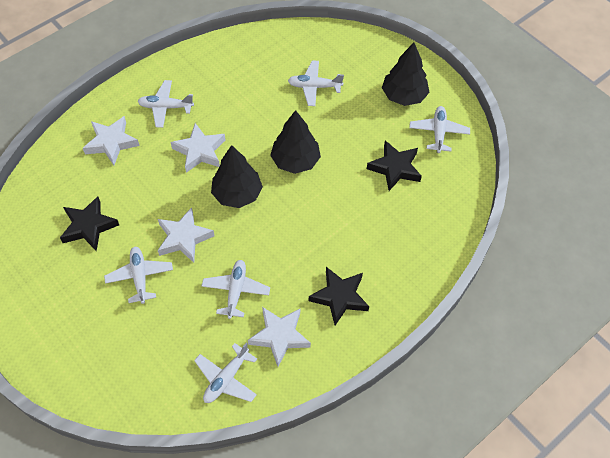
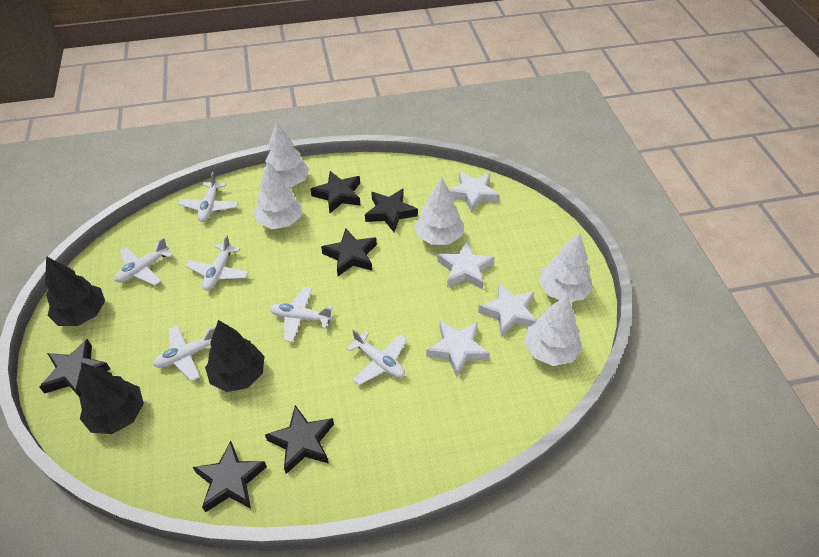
black star: [60,196,119,251] [309,267,369,325] [367,140,422,191] = 3 -> [39,339,110,397] [193,441,267,513] [265,405,334,474] [310,171,361,213] [321,228,377,276] [365,189,418,232] = 6
white tree: none = 0 -> [253,161,302,229] [263,121,310,187] [414,177,464,245] [524,294,582,366] [539,232,593,302] = 5

